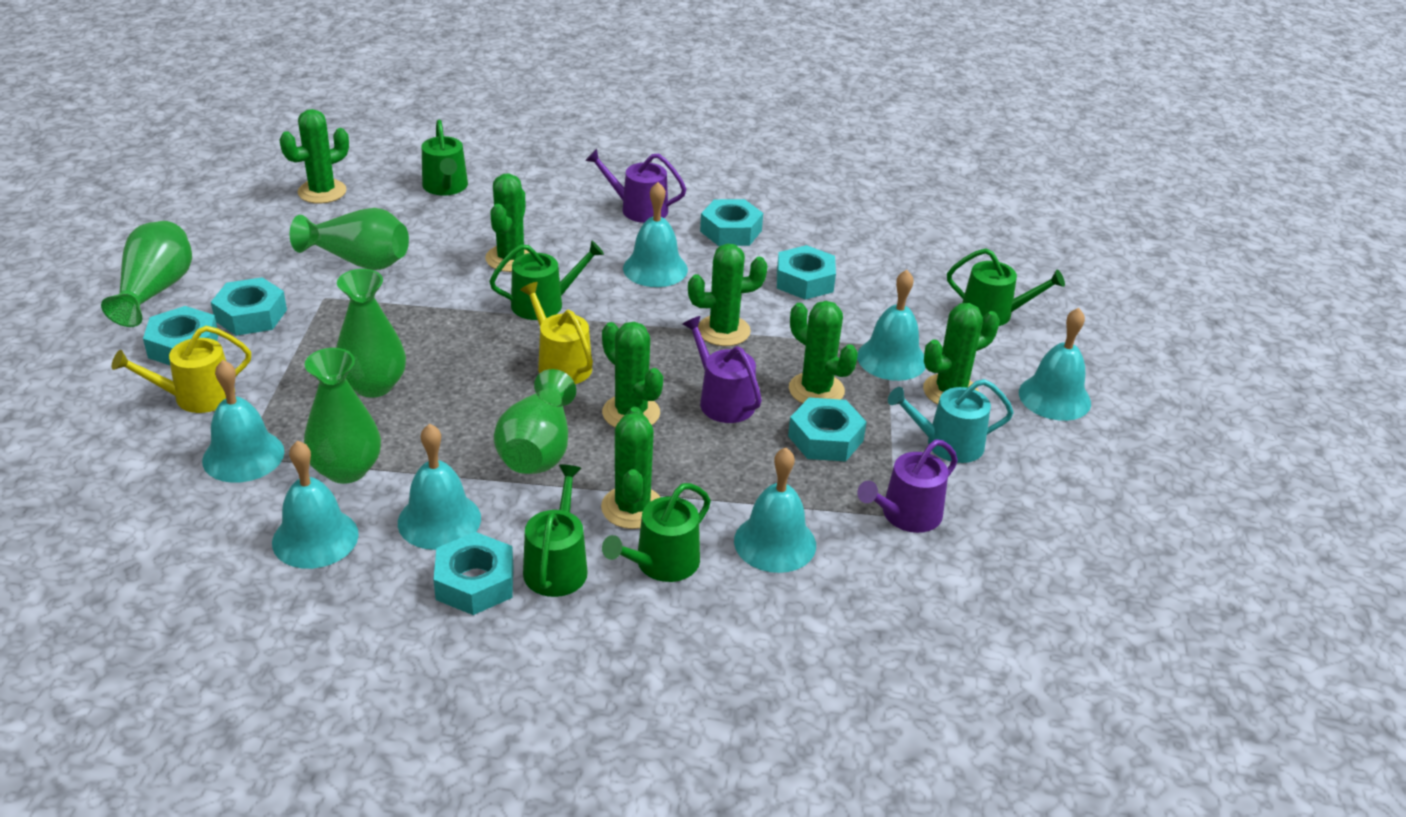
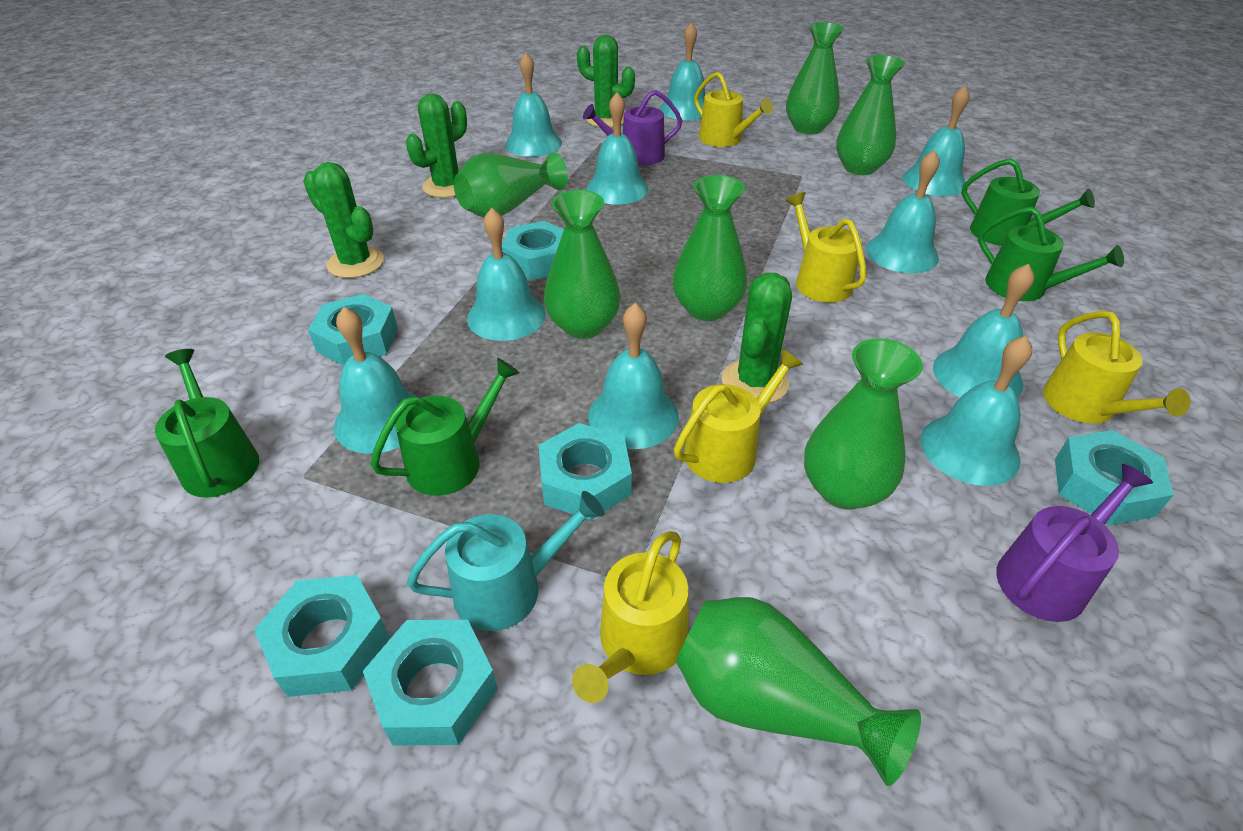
green cactus: [279,109,349,204] [485,173,529,272] [601,407,660,529] [602,322,663,428] [688,244,768,346] [789,301,858,404] [923,303,999,404] = 7 -> [303,162,384,278] [406,93,467,198] [577,35,635,128] [722,273,792,403] = 4
green vase: [101,221,192,327] [290,208,409,270] [304,348,381,484] [336,269,406,398] [494,369,576,474] = 5 -> [454,152,568,217] [544,190,621,339] [673,175,747,321] [676,597,921,786] [786,22,844,134] [804,338,923,510] [836,55,905,175] = 7
green watering can: [422,119,468,196] [489,241,604,320] [523,465,588,597] [602,483,711,582] [947,248,1065,326] = 5 -> [155,349,259,498] [370,358,519,496] [961,158,1095,246] [978,207,1124,301] = 4
purple watering can: [585,149,686,223] [682,316,762,423] [857,439,958,533] = 3 -> [583,90,682,165] [996,464,1153,622] = 2
turquoise bell: [202,360,284,483] [272,441,359,569] [398,424,481,550] [623,182,688,287] [734,447,816,573] [857,270,926,381] [1019,308,1091,421] = 7 -> [334,307,418,454] [467,208,546,341] [505,52,562,157] [586,92,648,205] [588,303,679,449] [660,22,705,120] [866,150,940,273] [903,85,970,196] [921,336,1032,486] [933,264,1034,397] = 10
yellow watering can: [112,326,251,413] [520,282,593,384] = 2 -> [572,531,688,703] [674,349,803,483] [694,72,773,147] [786,192,866,303] [1043,311,1191,424] = 5

